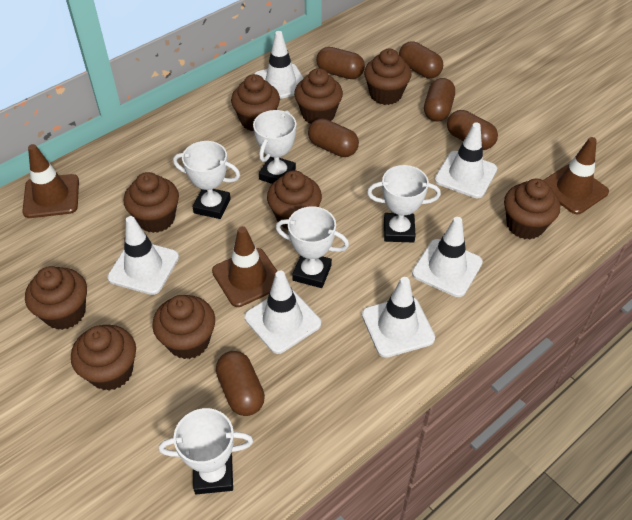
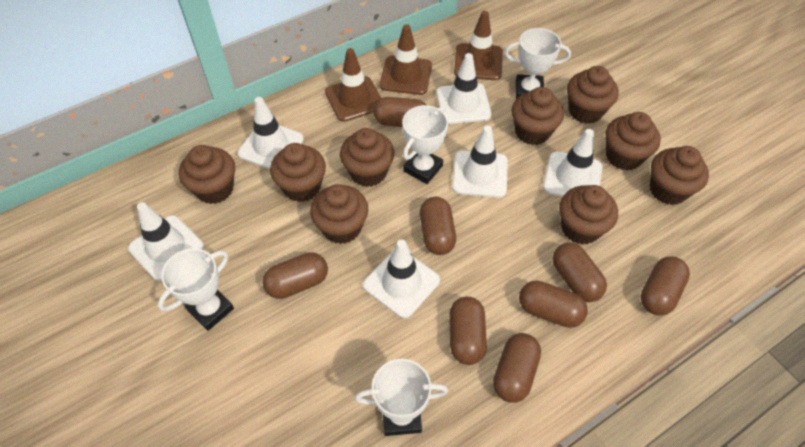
brown capsule: [216,351,265,416] [308,118,359,157] [316,47,365,79] [399,41,443,78] [424,78,455,122] [447,110,498,150] = 6 -> [262,252,328,299] [373,97,426,127] [420,197,456,255] [449,297,487,365] [493,333,541,403] [519,281,588,328] [553,243,607,302] [640,257,690,316] = 8
white trophy: [159,408,253,494] [173,141,240,219] [253,110,296,184] [276,206,349,288] [367,165,441,242] = 5 -> [158,248,234,331] [355,359,448,436] [402,105,448,184] [505,28,571,99] = 4

